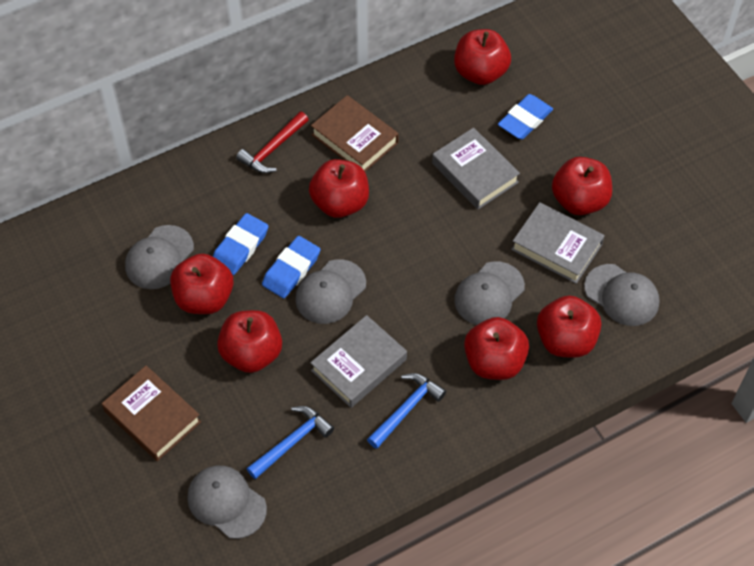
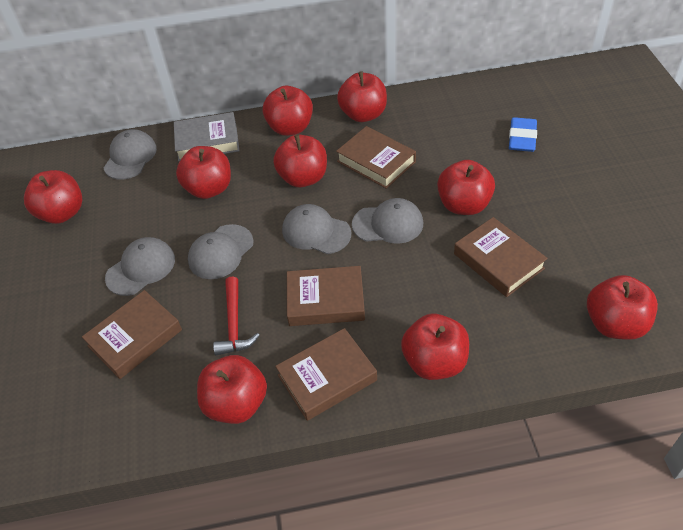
blue eraser: [213,213,268,275] [262,236,321,298] [498,94,553,139] = 3 -> [509,117,537,152] = 1
blue hammer: [247,406,334,479] [367,373,446,449] = 2 -> none = 0
brown book: [102,365,201,461] [311,95,399,172] = 2 -> [82,290,182,379] [275,328,377,421] [287,266,365,326] [336,126,416,189] [454,217,548,297] = 5
grey book: [310,315,407,408] [432,128,520,209] [511,202,605,284] = 3 -> [174,112,240,161] = 1
red apple: [170,254,234,314] [217,310,282,373] [309,159,369,218] [454,29,511,85] [464,317,529,380] [537,295,601,358] [552,157,612,215] = 7 -> [24,170,82,224] [176,146,231,199] [197,355,267,424] [263,86,313,136] [273,134,327,188] [337,71,387,122] [401,314,469,380] [437,160,495,215] [587,275,658,340] = 9

